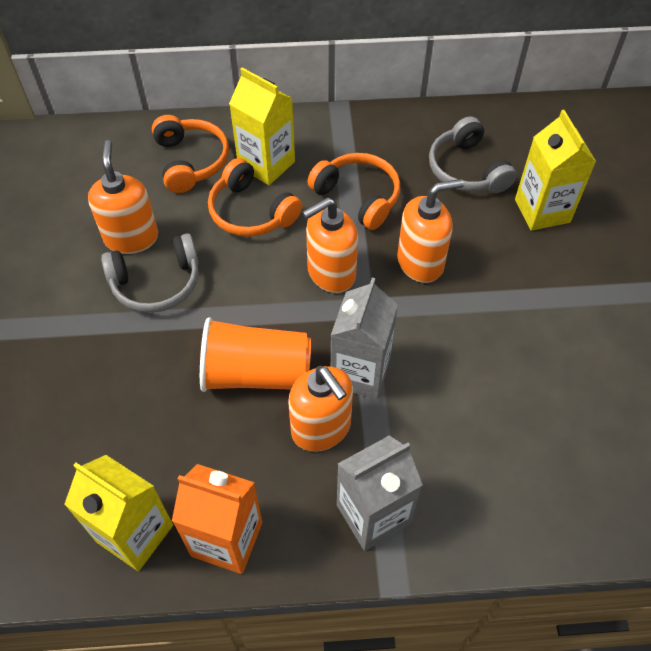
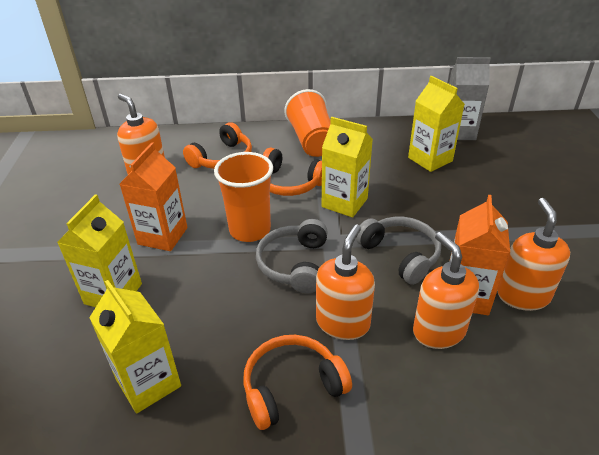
grey carton: [331,277,398,399] [337,436,423,551] = 2 -> [449,57,491,140] = 1
orange carton: [172,464,262,574] = 1 -> [120,142,187,251] [449,195,510,315] = 2
orange cup: [200,317,311,392] = 1 -> [214,152,273,242] [284,89,331,157] = 2
yellow carton: [64,455,173,571] [229,67,295,185] [515,110,596,231] = 3 -> [57,194,142,307] [89,280,181,413] [322,117,373,217] [408,76,465,172] = 4

